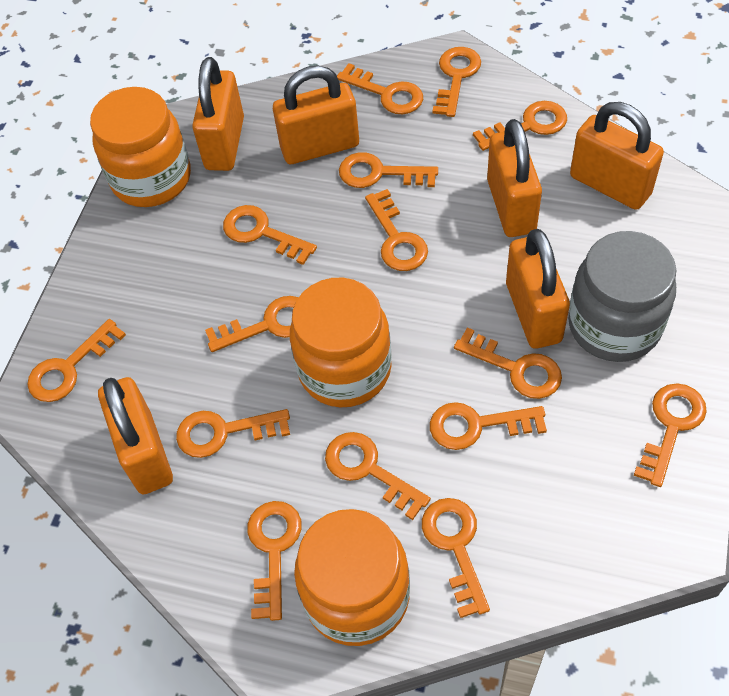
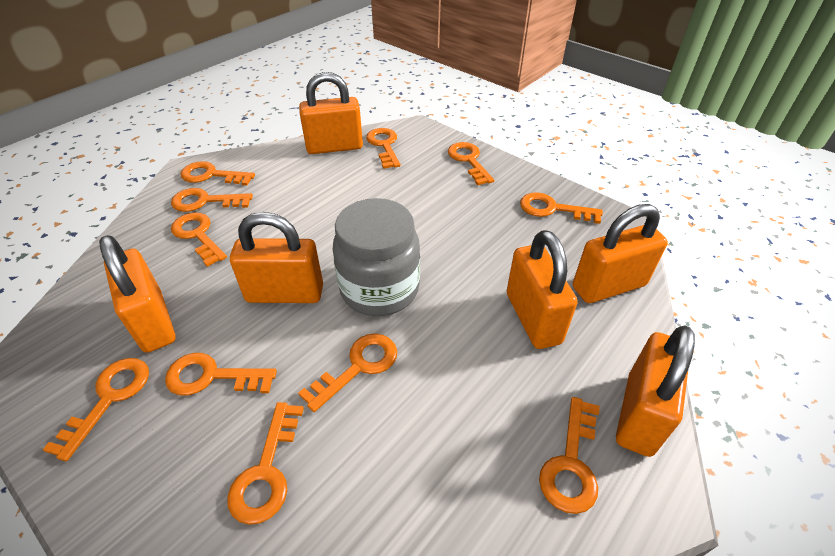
orange jar: [90,87,191,207] [290,278,392,407] [294,509,410,646] = 3 -> none = 0
orange key: [27,319,126,402] [176,409,290,458] [205,296,299,352] [223,205,317,265] [247,501,302,621] [325,432,431,520] [337,63,423,114] [339,152,438,188] [365,189,428,271] [422,498,490,618] [430,402,547,450] [432,47,481,117] [454,328,562,399] [473,101,567,151] [634,383,707,487] = 15 -> [43,358,149,461] [165,353,277,395] [171,188,253,212] [171,213,227,267] [180,161,255,186] [227,402,304,525] [298,333,397,412] [366,128,400,169] [448,142,494,185] [520,192,603,224] [539,397,600,514] = 11

